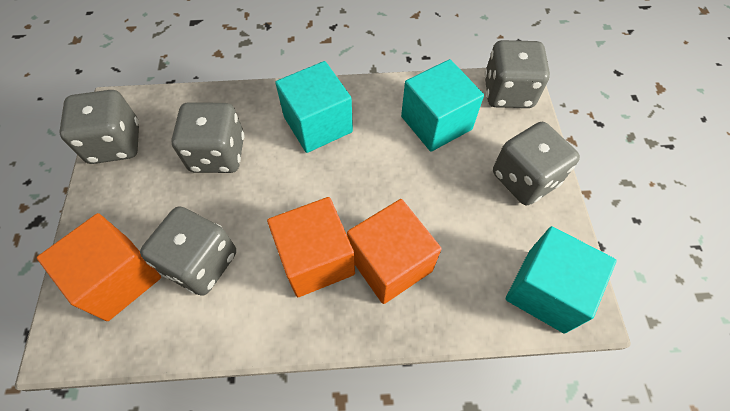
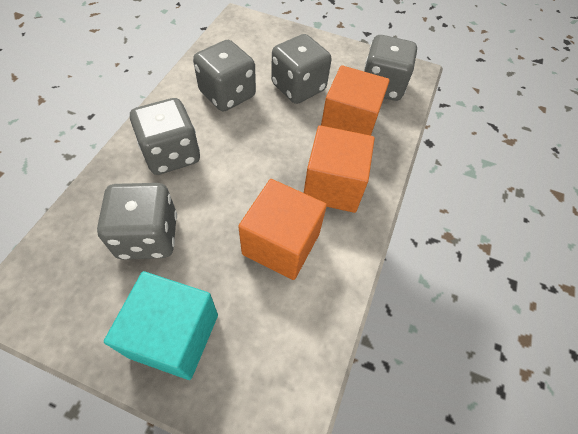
turquoise cube: [275,61,353,153] [401,59,484,152] [506,226,617,334] = 3 -> [104,271,218,380] = 1

